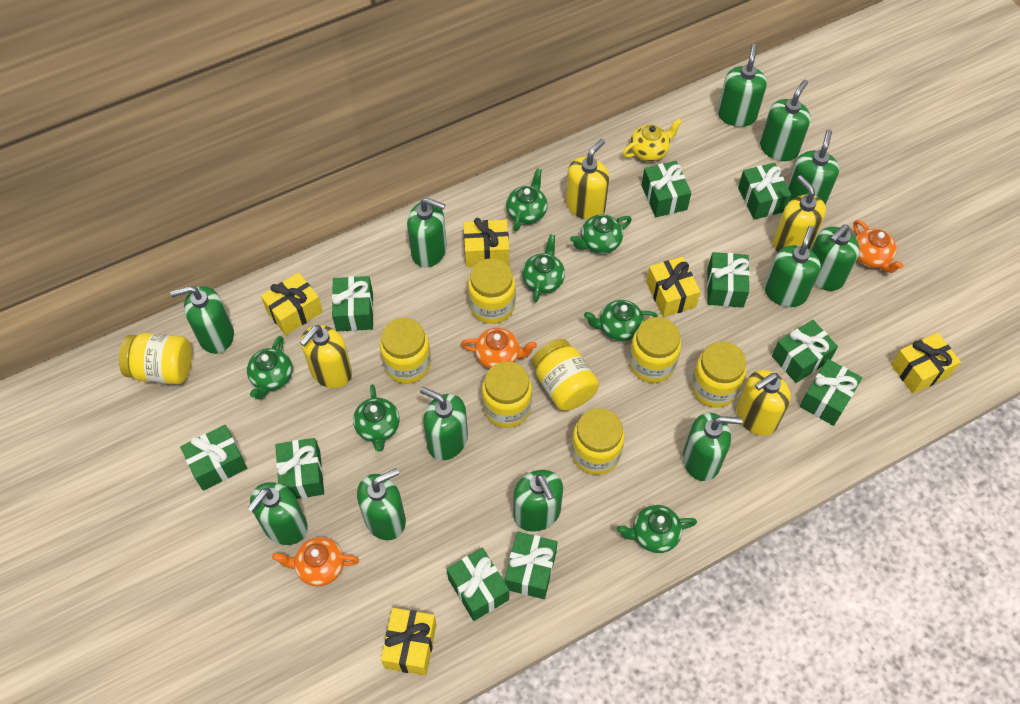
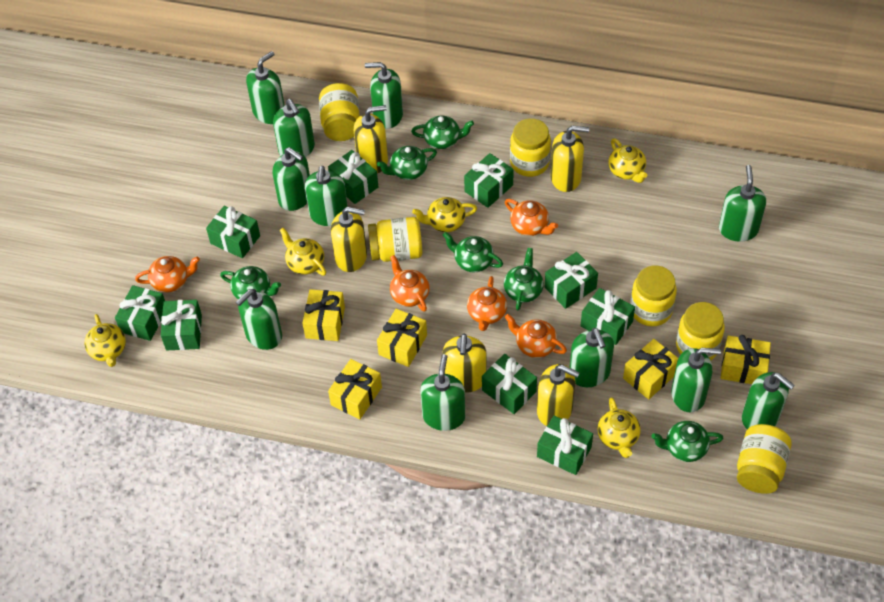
green gift: [180,425,247,491] [275,438,324,499] [332,276,373,331] [447,548,509,621] [505,532,558,599] [641,161,691,217] [707,252,750,308] [738,163,792,220] [772,320,838,383] [800,359,862,426] = 10 -> [115,285,165,341] [161,300,202,350] [206,206,260,258] [328,150,378,204] [464,153,514,208] [482,354,537,414] [537,416,593,475] [545,252,598,309] [581,288,635,345] = 9
green soap dispenser: [170,286,234,354] [247,482,308,545] [357,468,406,540] [407,198,447,268] [420,387,468,460] [513,470,563,531] [683,413,743,481] [718,44,767,127] [760,80,811,161] [764,226,821,307] [787,129,839,205] [811,224,860,291] = 12 -> [236,289,282,350] [246,51,285,124] [272,147,310,211] [273,99,315,157] [305,166,348,226] [365,62,403,129] [420,354,465,431] [570,328,614,387] [671,348,721,413] [719,165,766,242] [742,372,795,429] = 11
green teapot: [247,336,293,399] [353,384,400,452] [506,168,547,231] [522,234,565,302] [570,214,632,254] [584,300,658,341] [617,505,697,553] = 7 -> [220,266,281,299] [377,146,437,180] [411,115,474,149] [443,232,503,272] [504,248,544,311] [651,421,723,462] = 6
orange teapot: [272,537,359,587] [461,328,537,369] [853,220,904,273] = 3 -> [135,256,200,292] [390,255,430,312] [467,276,507,331] [505,199,558,236] [505,314,567,358] = 5
yellow jar: [119,333,192,384] [380,318,431,384] [468,258,516,324] [482,361,532,428] [532,339,599,411] [571,408,625,475] [629,317,681,383] [691,341,746,408] = 8 -> [319,83,360,141] [368,217,422,262] [510,118,551,177] [630,266,677,326] [676,302,725,360] [737,424,792,494] = 6
yellow soap dispenser: [300,325,352,388] [566,139,609,220] [736,370,791,436] [773,175,826,252] = 4 -> [331,207,367,272] [354,105,388,173] [443,334,487,393] [537,364,580,426] [550,125,589,192] = 5
yellow teapot: [622,118,682,162] = 1 -> [84,314,126,367] [280,228,326,276] [412,197,477,232] [597,397,641,458] [608,138,648,183] = 5

